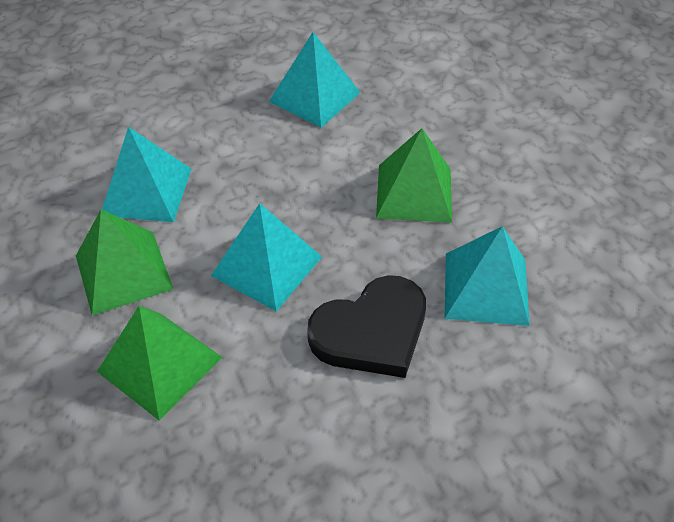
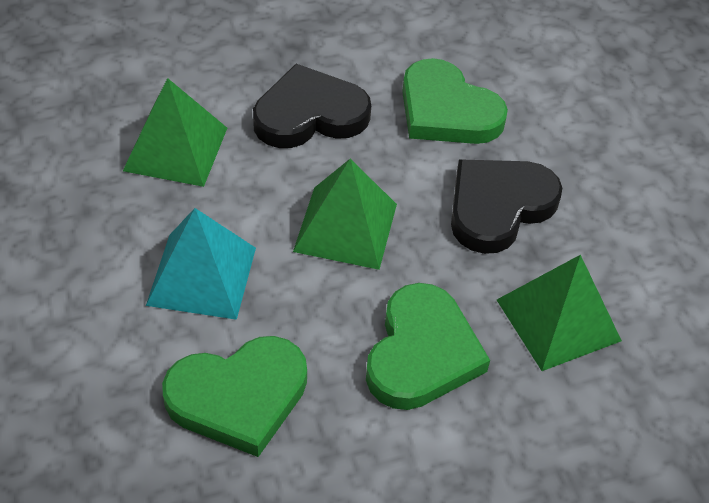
black heart: [307,275,426,378] = 1 -> [253,64,371,148] [451,159,562,254] = 2
green heart: none = 0 -> [162,336,307,457] [366,283,490,410] [402,58,508,144] = 3
turquoise pyramid: [102,127,192,222] [211,203,322,312] [269,32,361,128] [445,226,530,326] = 4 -> [146,208,256,320] = 1

